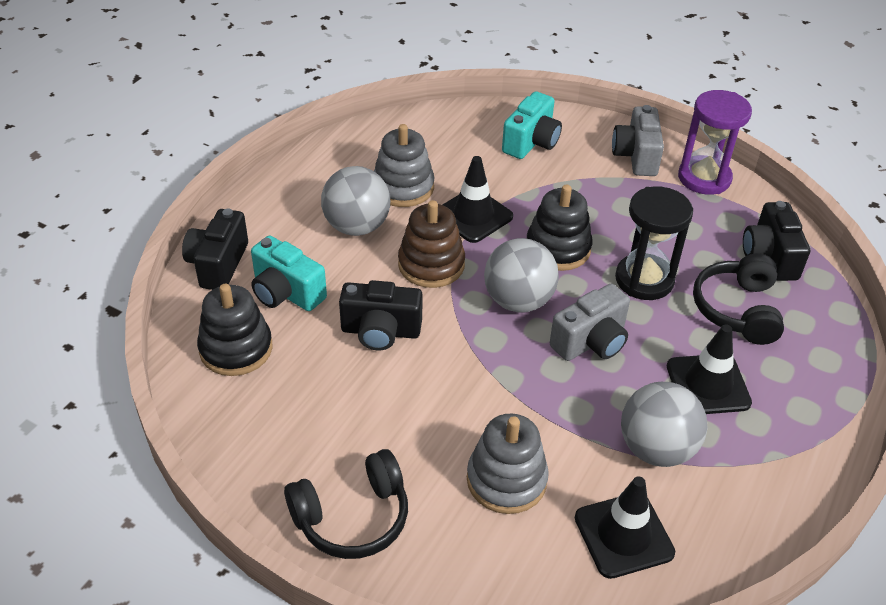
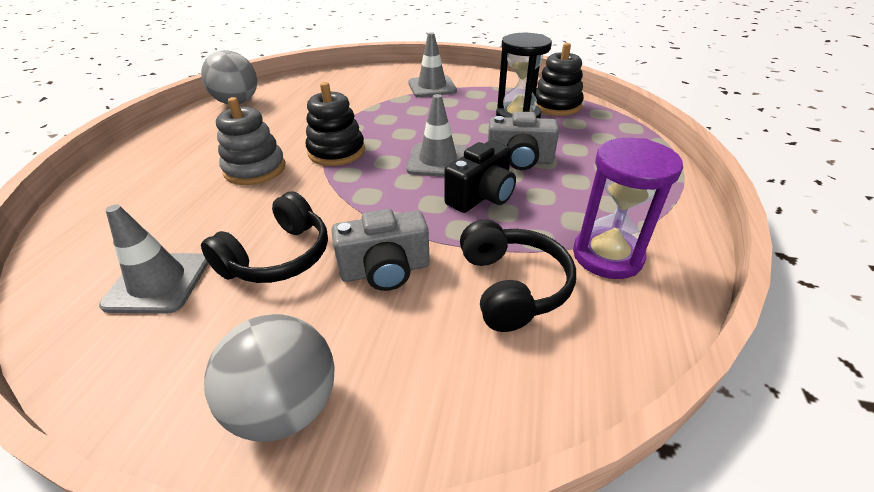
black camera: [182,209,248,290] [339,280,423,350] [743,201,810,281] = 3 -> [444,140,516,213] = 1
black traffic cone: [442,156,513,243] [575,476,675,579] [667,324,752,414] = 3 -> none = 0
brown stacking toy: [398,200,465,288] = 1 -> none = 0
grey ball: [321,166,390,236] [484,238,559,312] [621,382,707,467] = 3 -> [201,50,257,104] [204,314,334,442] = 2
grey stacking toy: [374,124,434,207] [467,413,549,514] = 2 -> [216,97,285,185] = 1
grey traffic cone: none = 0 -> [99,204,209,314] [406,94,468,177] [408,32,457,97] = 3
turquoise camera: [251,235,327,311] [502,91,562,159] = 2 -> none = 0

